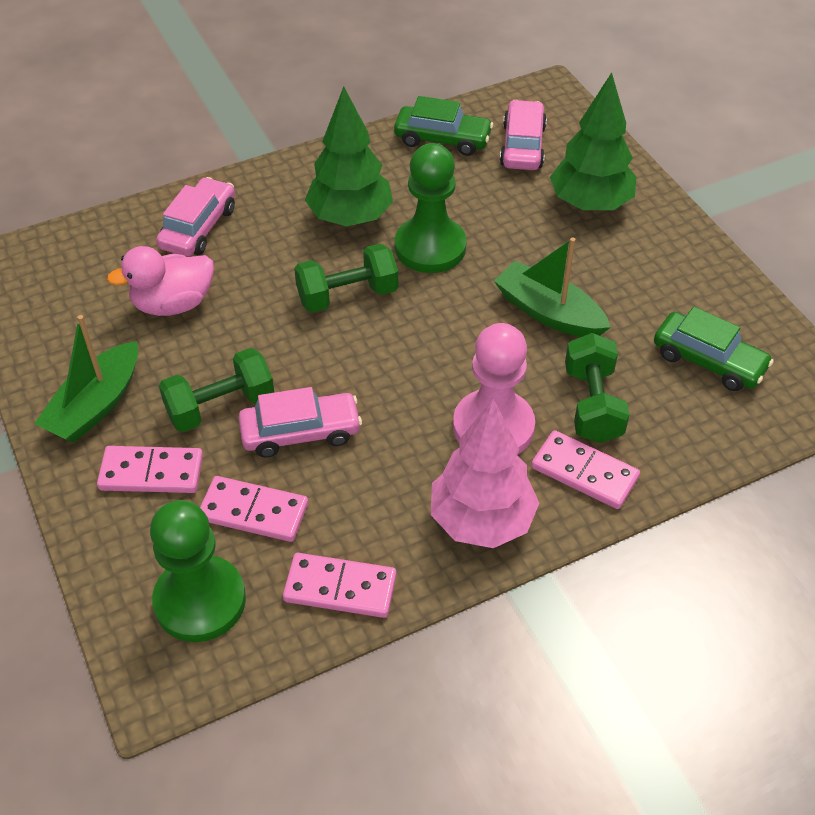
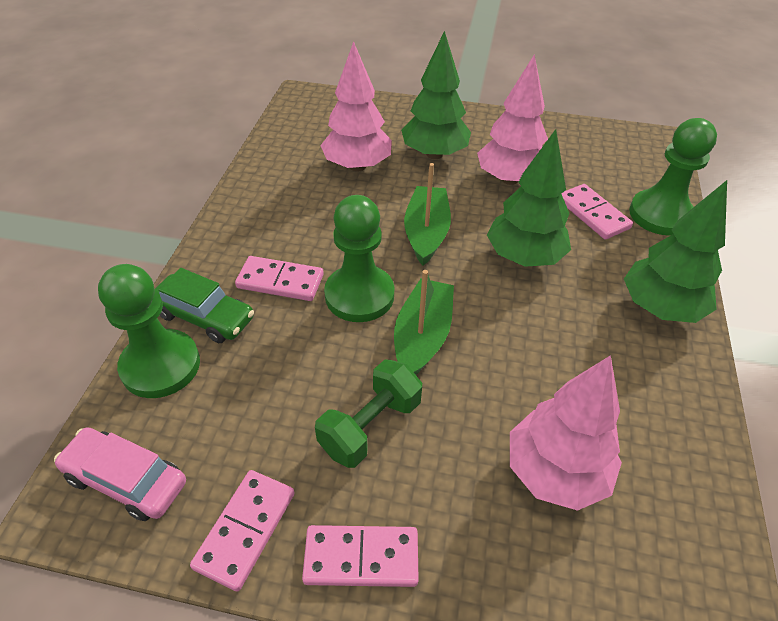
green car: [394,96,493,156] [654,307,774,391] = 2 -> [155,268,254,343] = 1
green dumbbell: [159,348,274,432] [294,243,398,313] [565,333,630,443] = 3 -> [315,360,422,468] = 1
green pawn: [150,500,246,642] [395,143,467,273] = 2 -> [98,264,200,398] [324,195,394,322] [629,118,717,236] = 3
green tree: [305,87,393,226] [550,72,636,211] = 2 -> [401,31,471,159] [487,129,571,267] [624,180,727,323] = 3
pink car: [156,177,235,257] [238,387,362,458] [500,100,547,170] = 3 -> [54,427,186,521] = 1
pink duck: [107,246,214,316] = 1 -> none = 0
pink pawn: [453,323,535,455] = 1 -> none = 0
pink tree: [431,399,539,548] = 1 -> [320,41,392,172] [477,54,548,185] [510,355,622,511] = 3

